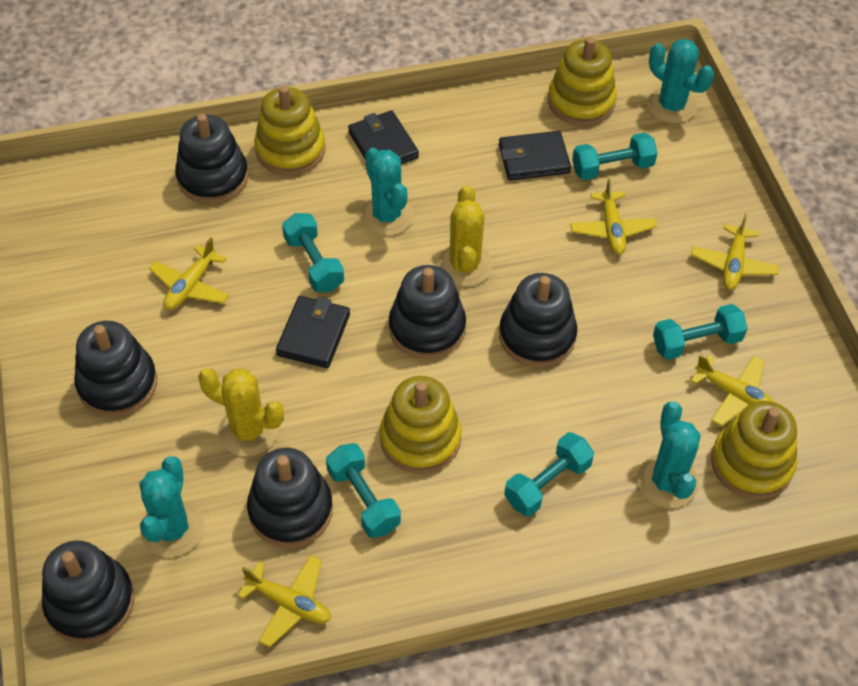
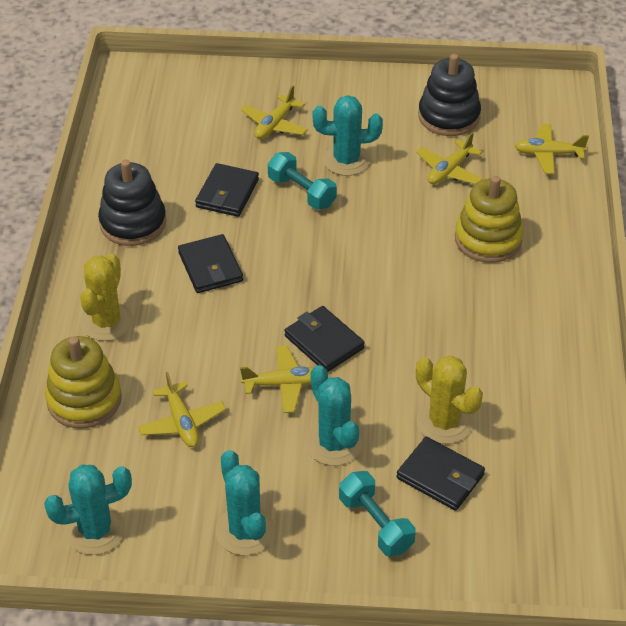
black stacking toy: [42,540,135,644] [74,321,157,417] [175,114,248,204] [247,448,333,548] [389,265,466,359] [499,273,577,368] = 6 -> [98,160,166,246] [418,54,481,136] = 2
black wallet: [276,296,350,368] [348,110,419,164] [499,131,571,180] = 3 -> [178,234,243,293] [195,163,259,217] [285,306,365,372] [396,437,485,511] = 4
turquoise dumbbell: [282,213,344,292] [326,443,401,538] [504,432,594,516] [572,132,657,180] [653,304,748,360] = 5 -> [268,152,337,210] [339,471,416,557] = 2
yellow stacking toy: [254,86,325,175] [380,376,462,474] [548,37,617,126] [711,401,797,499] = 4 -> [45,336,122,428] [455,176,524,263] = 2

